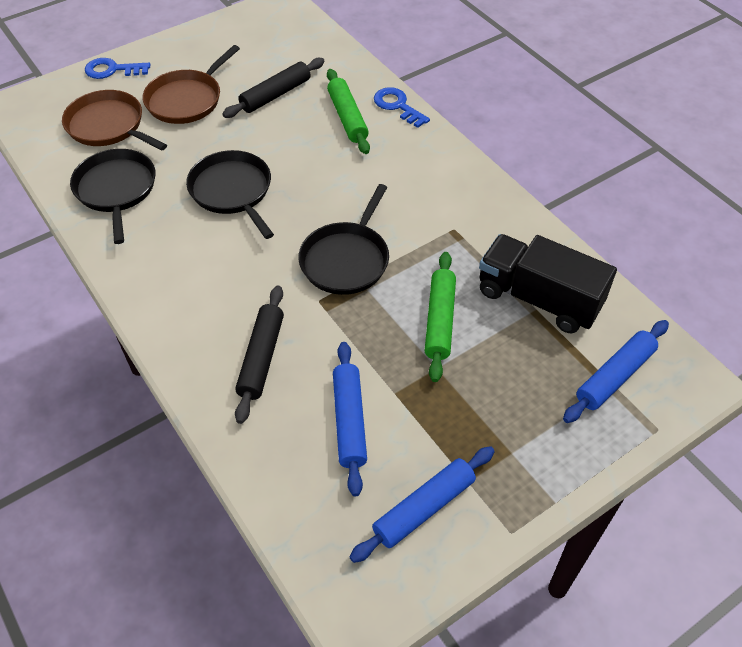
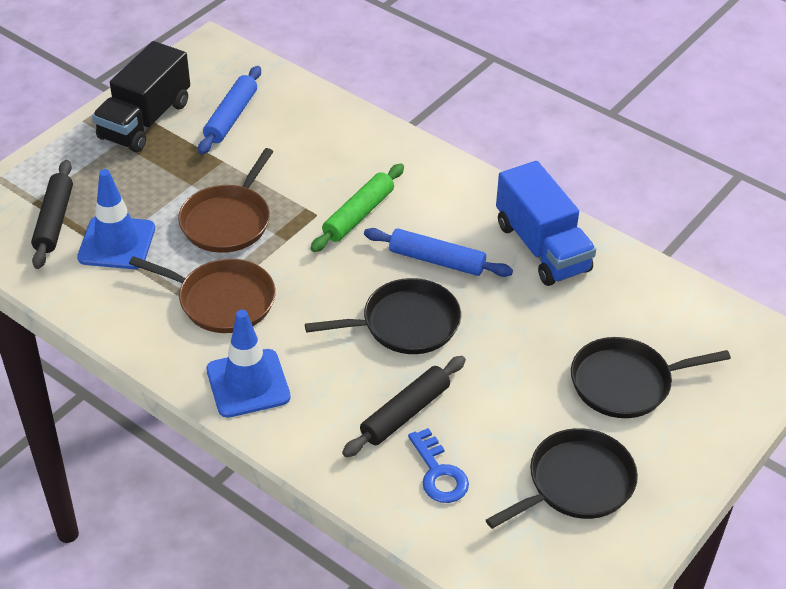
blue key: [85,58,150,79] [374,87,430,128] = 2 -> [408,428,469,503] = 1
blue rolling pin: [333,342,367,496] [349,446,495,563] [563,320,669,423] = 3 -> [198,66,261,154] [364,228,513,277] = 2
blue traffic cone: none = 0 -> [77,169,155,269] [206,310,291,418] = 2
blue truck: none = 0 -> [496,161,596,286] = 1
green rolling pin: [327,69,370,154] [425,252,456,382] = 2 -> [310,164,404,252] = 1

